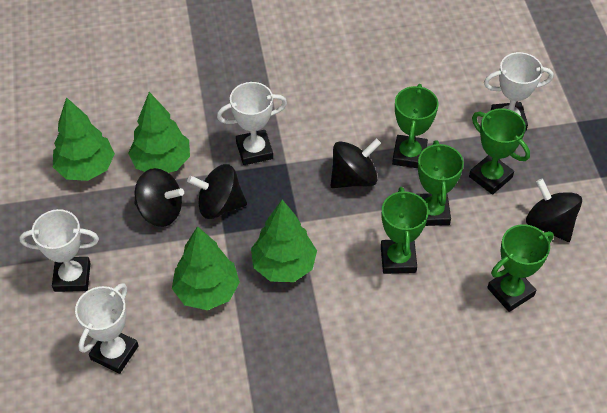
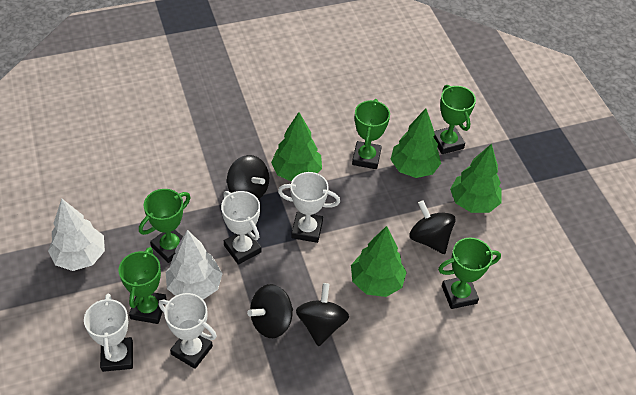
white tree: none = 0 -> [48,199,105,271] [166,230,223,299] = 2

